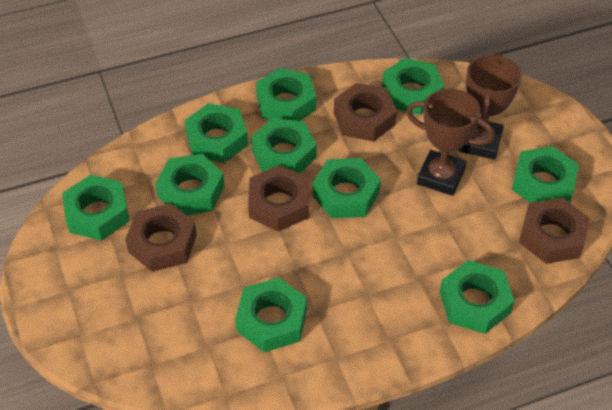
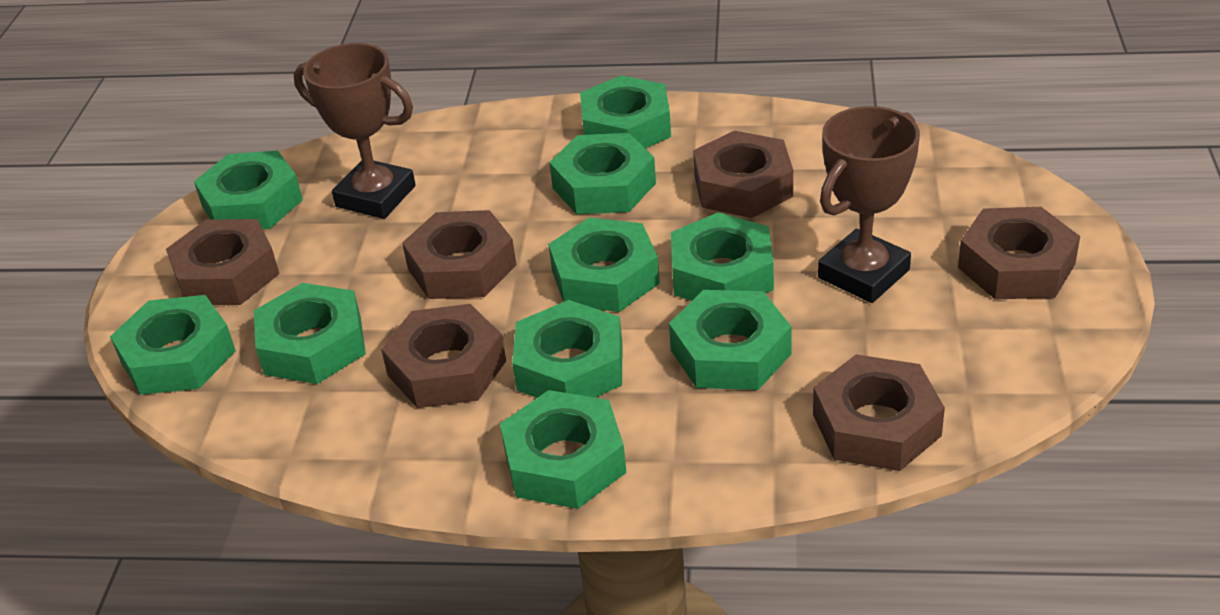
brown nut: [125,203,197,272] [248,165,309,232] [334,83,397,142] [519,198,590,264] = 4 -> [166,219,279,305] [381,304,506,408] [402,210,517,299] [693,130,793,218] [813,354,945,471] [958,207,1080,299] = 6

